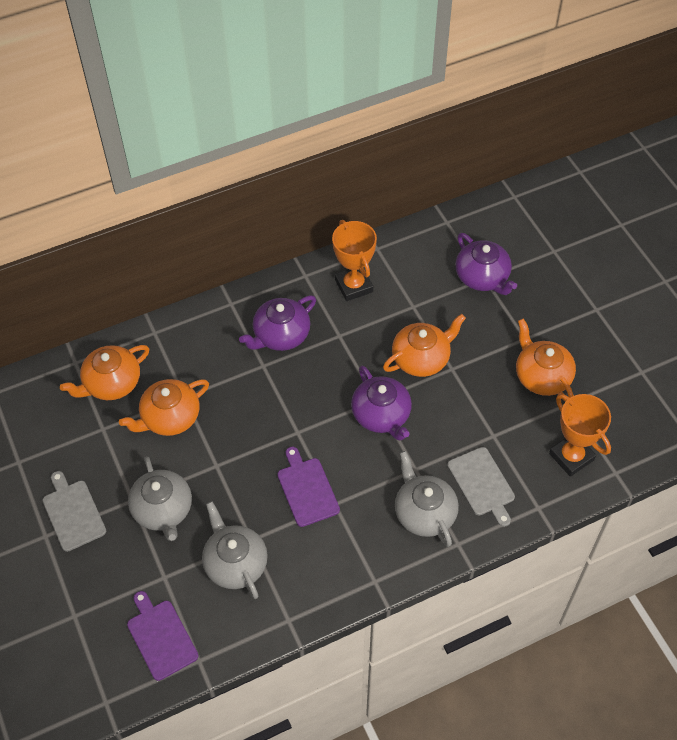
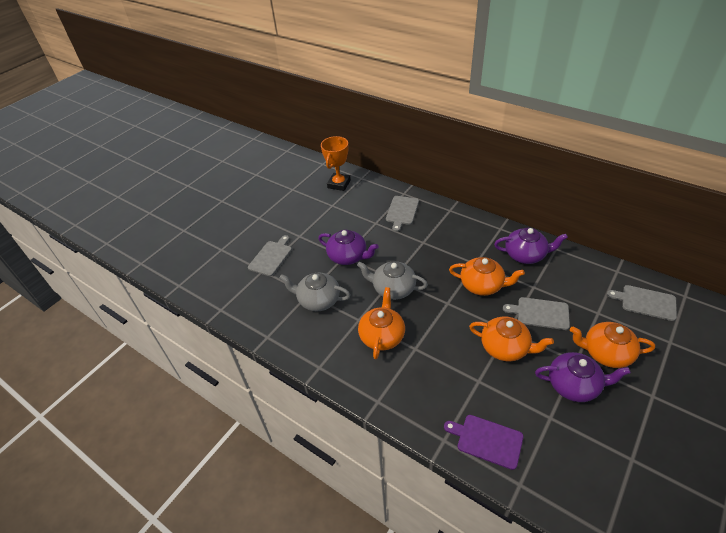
grey cutting board: [42,471,106,552] [447,447,515,527] = 2 -> [248,235,292,276] [386,196,419,232] [503,297,570,330] [607,285,677,321] = 4
grey teapot: [128,456,192,541] [202,501,268,599] [395,451,459,547] = 3 -> [279,273,350,311] [357,261,428,300] = 2
orange trophy: [332,220,377,301] [549,394,611,477] = 2 -> [321,136,351,191] = 1
purple cutting board: [127,591,198,681] [277,447,340,527] = 2 -> [444,415,523,470] = 1

